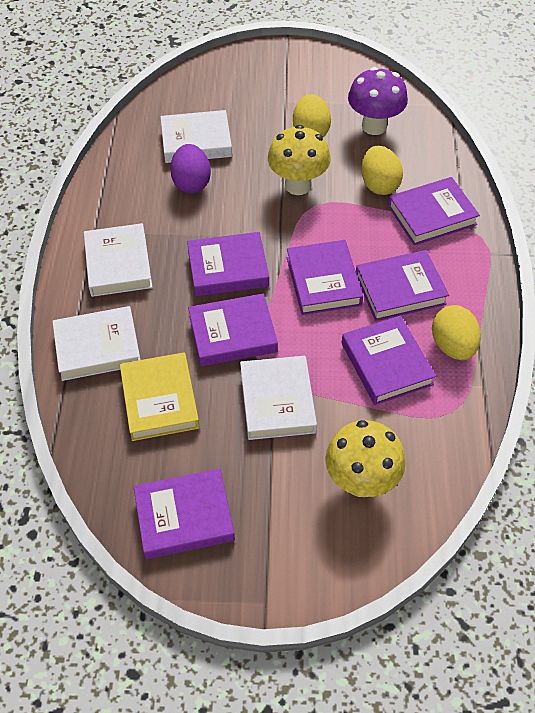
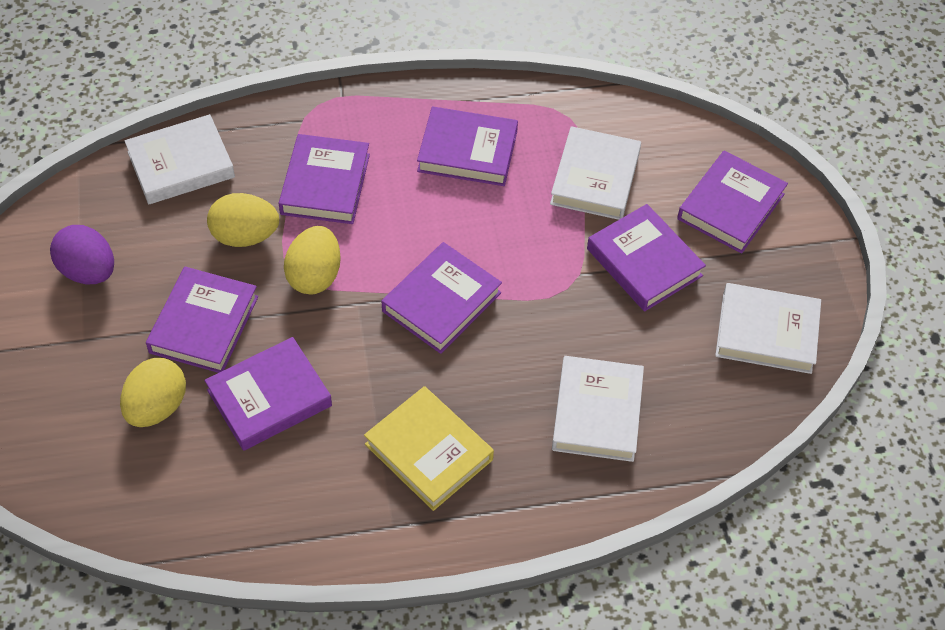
purple mushroom: [348,67,408,135] = 1 -> none = 0
yellow mushroom: [268,125,330,195] [325,420,406,497] = 2 -> none = 0

